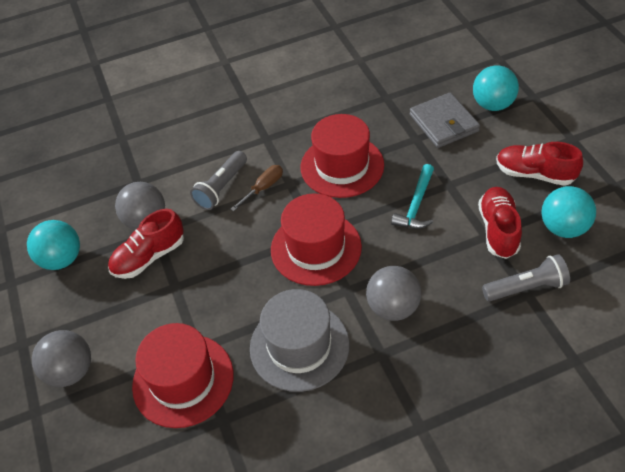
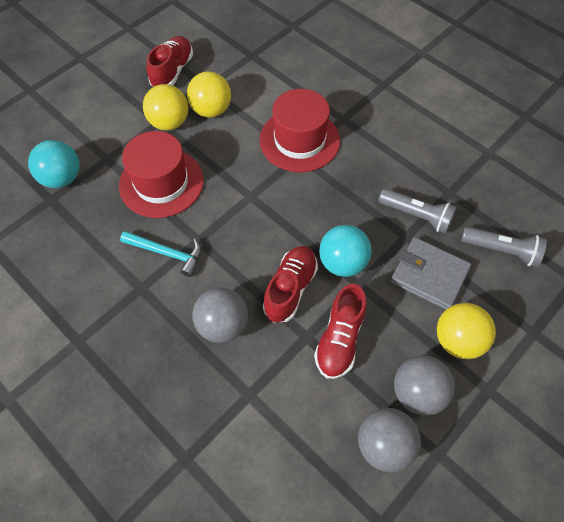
brown screwdriver: [230,165,283,211] = 1 -> none = 0
grey hat: [250,289,350,392] = 1 -> none = 0
red hat: [132,323,234,428] [271,193,362,286] [301,114,384,198] = 3 -> [119,131,204,218] [260,89,340,172] = 2
turquoise ball: [27,220,80,270] [473,66,519,111] [541,186,596,238] = 3 -> [28,140,80,188] [319,225,372,277] = 2
yellow ball: none = 0 -> [143,84,188,130] [187,72,231,118] [437,303,496,359] = 3

